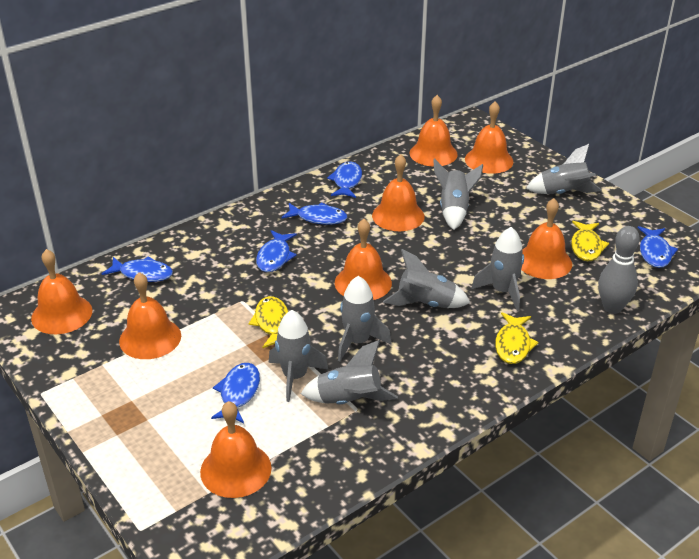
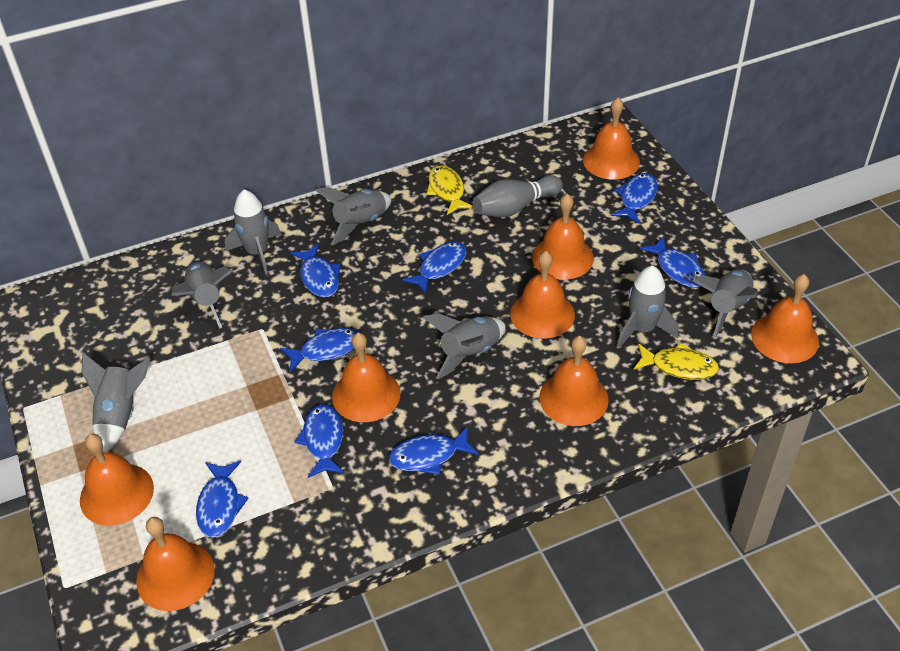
blue fish: [102,256,173,282] [211,363,260,423] [256,230,297,272] [282,202,347,225] [327,162,362,198] [638,226,678,268] = 6 -> [196,461,249,538] [280,328,360,372] [290,244,341,298] [295,404,344,478] [389,427,479,475] [402,242,467,294] [611,173,658,224] [640,236,705,288] = 8
yellow fish: [249,296,288,348] [495,312,539,364] [571,221,609,261] = 3 -> [426,165,474,215] [634,342,719,380] = 2

